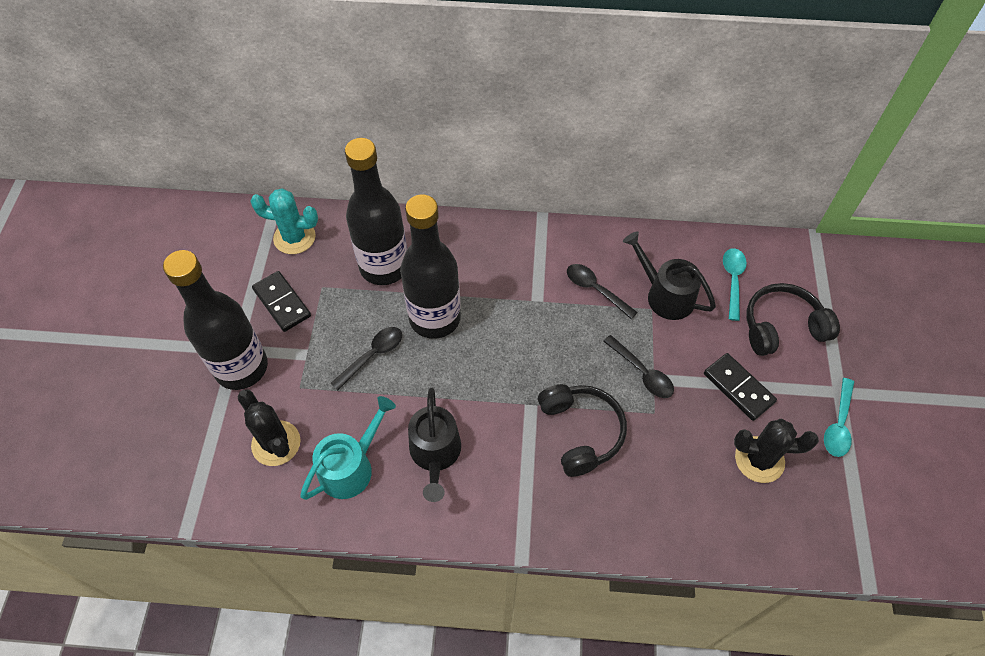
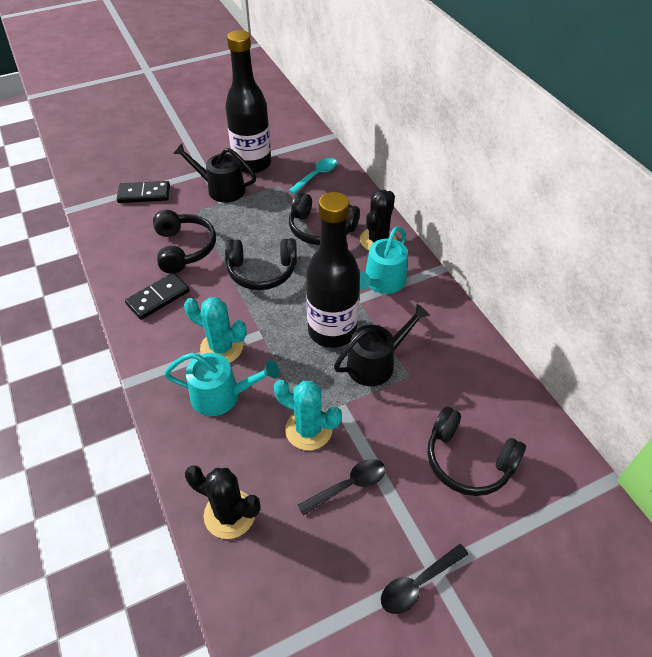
black bottle: [163,250,268,390] [345,138,407,285] [400,195,461,339] = 3 -> [225,30,271,174] [306,192,360,348] = 2
black headphones: [538,384,627,477] [746,283,840,356] = 2 -> [153,210,216,274] [225,238,297,290] [289,192,360,245] [427,406,526,496] = 4
black spoon: [330,327,402,390] [567,264,638,319] [603,335,674,398] = 3 -> [298,459,385,516] [381,544,469,614] = 2
turquoise cactus: [250,188,318,254] = 1 -> [184,297,247,363] [274,380,342,450] = 2
turquoise spoon: [723,248,747,321] [824,378,854,457] = 2 -> [288,158,337,194] = 1
turquoise watering can: [300,396,396,500] = 1 -> [164,353,279,416] [359,227,408,294] = 2

